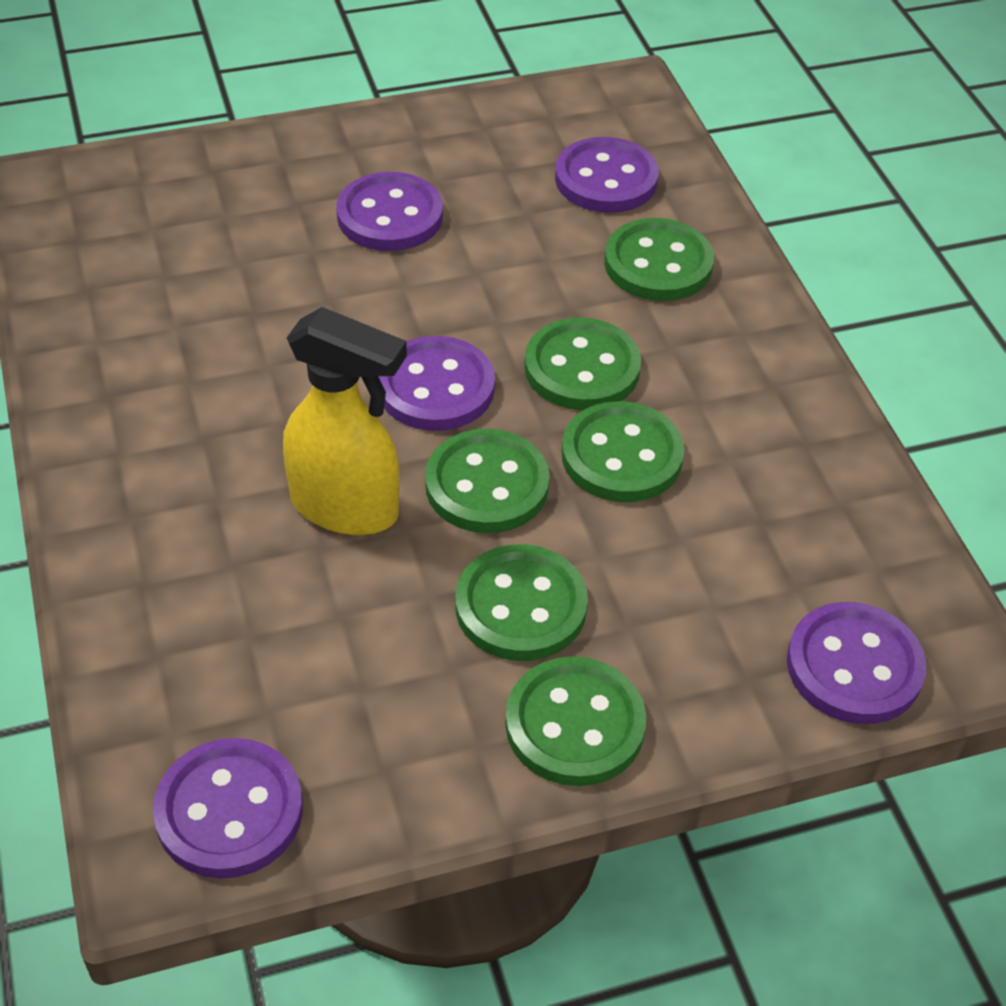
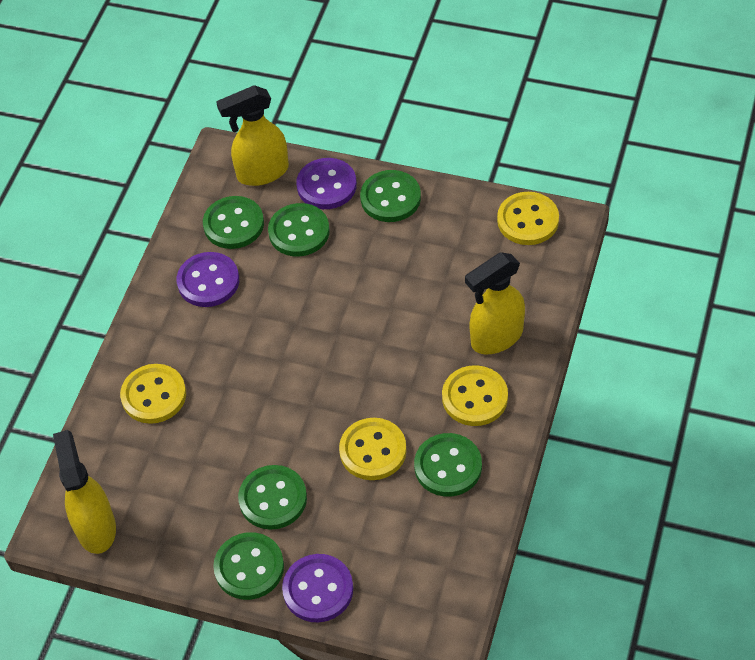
purple button: [153,738,303,879] [336,172,443,251] [378,336,495,431] [555,137,659,213] [787,602,926,724] = 5 -> [177,252,239,307] [282,554,353,622] [296,158,357,209] = 3
yellow button: none = 0 -> [120,364,186,424] [339,418,407,480] [442,365,508,426] [497,192,559,245] = 4
yellow spray bottle: [283,307,407,535] = 1 -> [53,430,116,554] [216,85,289,186] [465,252,525,354] = 3

